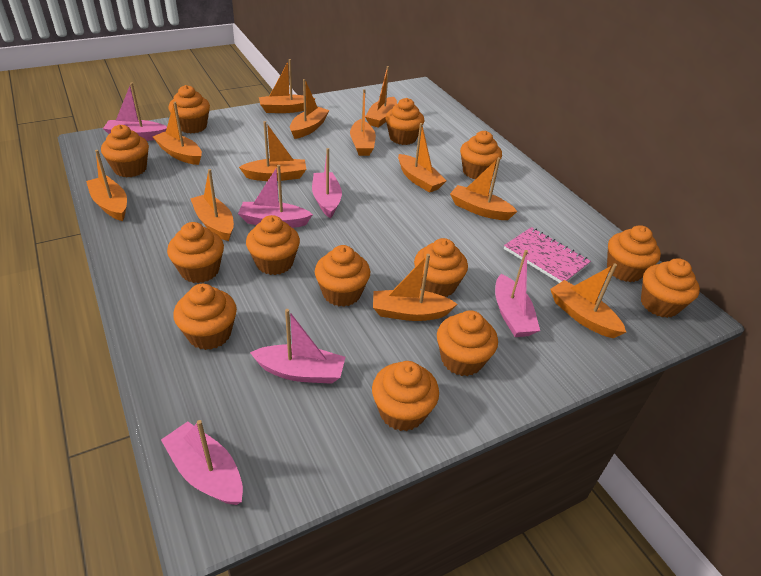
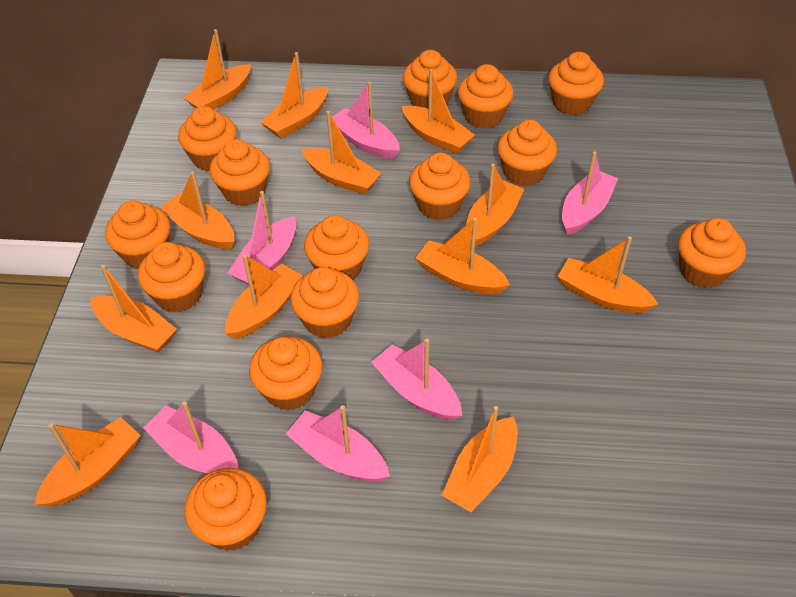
orange cupcake: [101,125,149,177] [167,222,224,283] [168,85,210,134] [173,284,237,350] [246,215,300,275] [315,245,370,307] [372,361,439,431] [385,98,424,145] [414,238,468,297] [437,310,498,376] [460,131,502,179] [607,225,661,282] [641,258,700,318] = 13 -> [105,201,170,269] [138,242,205,313] [178,106,237,171] [184,468,267,551] [210,139,270,206] [249,336,322,411] [290,267,359,339] [304,215,369,280] [403,50,457,108] [409,153,471,220] [458,64,514,129] [497,120,557,186] [548,52,604,115] [678,218,746,288] = 14
pink notebook: [504,227,591,283] = 1 -> none = 0

